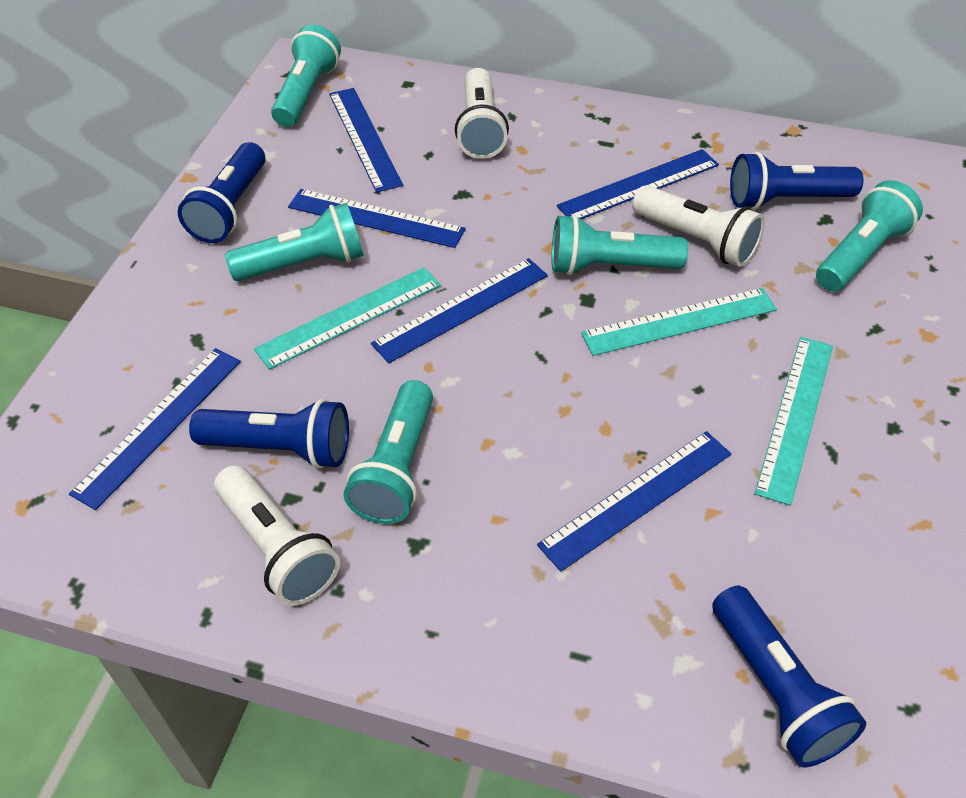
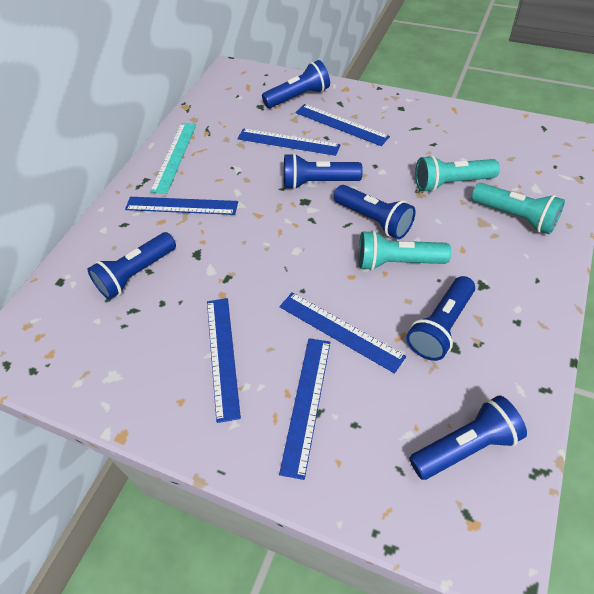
blue flashlight: [178,142,265,243] [189,399,349,469] [712,586,866,768] [730,152,863,210] = 4 -> [87,232,176,300] [262,60,330,108] [284,153,363,190] [334,185,416,239] [406,276,475,361] [409,395,527,480] = 6
turquoise flashlight: [225,203,364,281] [271,25,341,127] [344,380,433,524] [551,214,688,275] [816,180,923,291] = 5 -> [359,230,451,271] [415,155,500,192] [472,183,565,235] = 3
turquoise ruler: [254,267,441,370] [581,288,777,356] [755,337,833,506] = 3 -> [150,123,196,194] = 1
white flashlight: [214,465,340,606] [455,68,509,159] [632,185,765,267] = 3 -> none = 0

